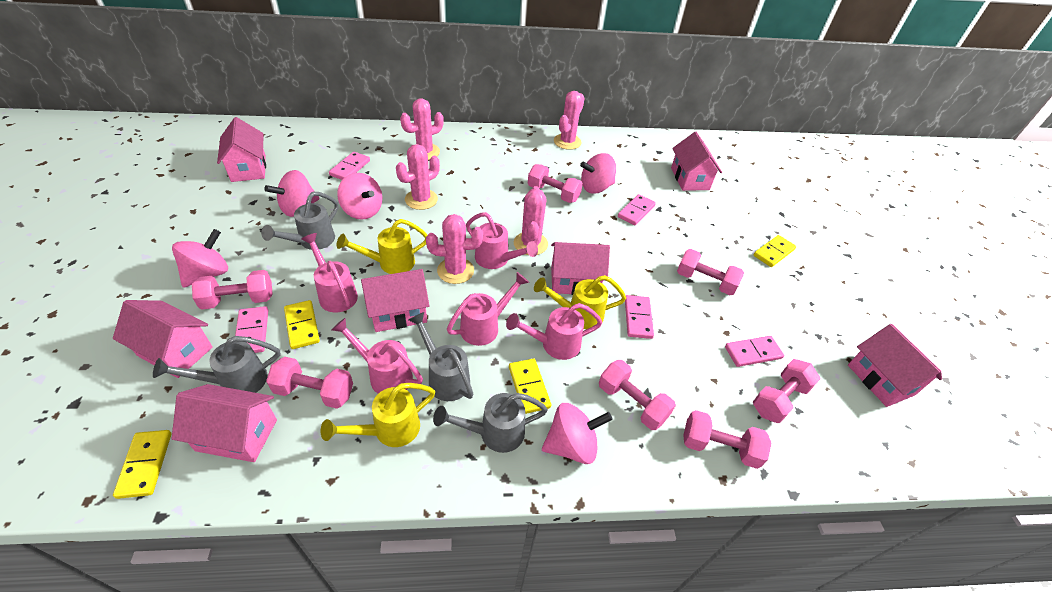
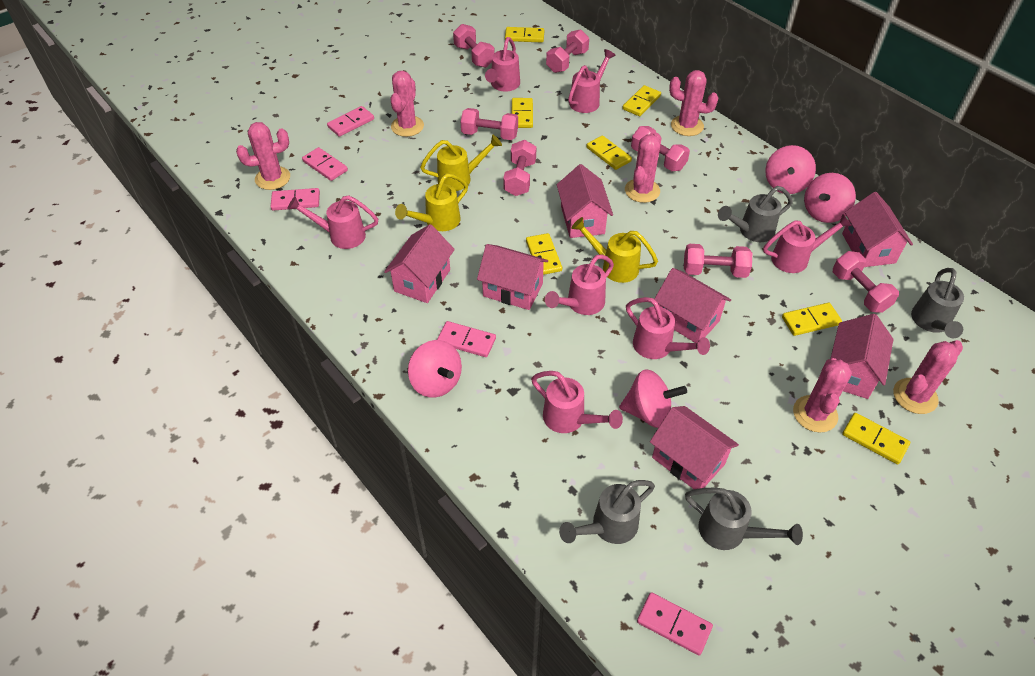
pink cactus: [396,144,440,210] [400,98,444,160] [426,214,483,284] [514,186,548,255] [554,91,585,150] = 5 -> [236,122,290,190] [390,71,424,137] [625,133,661,203] [669,70,718,136] [793,358,852,433] [893,340,963,414] = 6
pink spinning top: [172,229,228,288] [264,170,319,217] [337,173,382,220] [542,403,613,464] [580,153,616,194] = 5 -> [408,340,462,398] [619,370,687,428] [765,145,816,194] [804,173,856,223] = 4
pink watering can: [302,233,358,312] [331,318,423,394] [447,272,529,346] [466,212,538,269] [506,303,602,360] = 5 -> [287,195,378,249] [485,37,520,92] [531,371,623,433] [545,254,614,315] [568,49,616,113] [626,297,710,359] [763,214,852,273] = 7
yellow domino: [113,430,171,499] [284,300,320,349] [509,359,551,414] [753,235,796,267] = 4 -> [505,27,544,43] [512,98,533,128] [526,233,562,275] [586,135,632,170] [622,85,661,116] [782,303,842,336] [842,413,910,464] = 7

